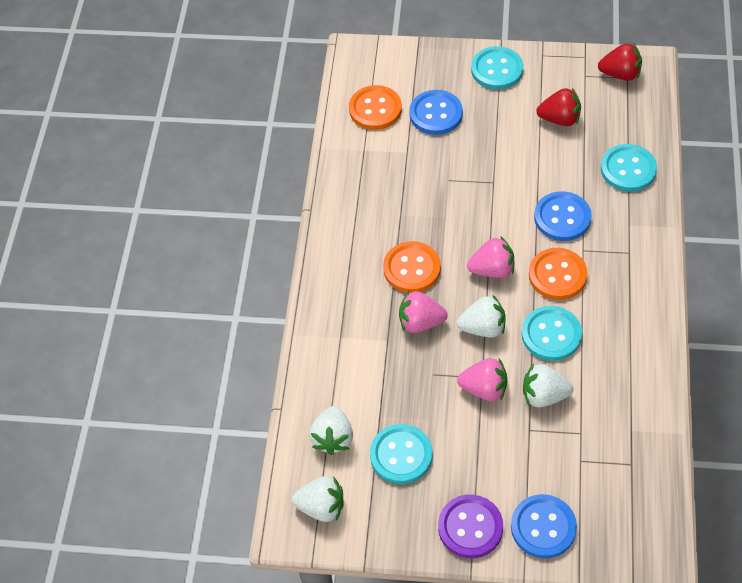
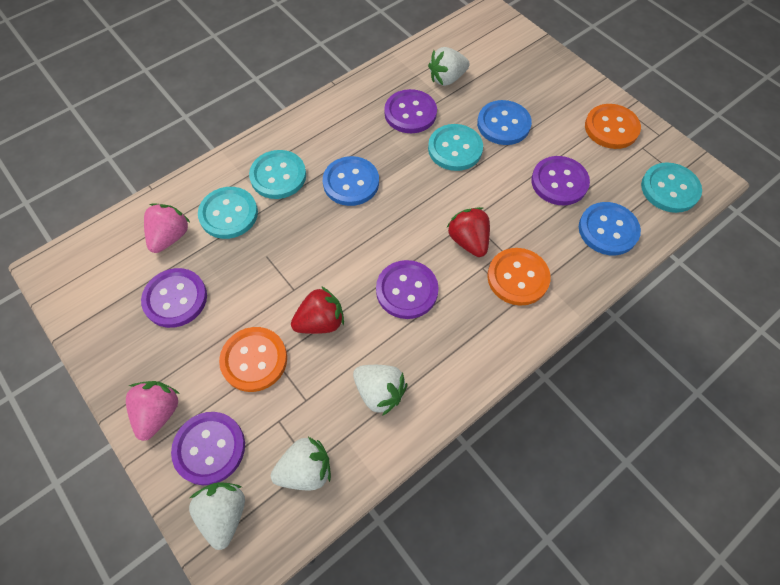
pink strawberry: [399,291,448,333] [457,358,508,401] [467,237,515,278] = 3 -> [126,381,180,441] [144,203,190,253] = 2
purple button: [438,495,503,558] = 1 -> [141,268,207,328] [171,412,245,485] [376,260,439,319] [384,89,437,133] [531,156,590,206] = 5

